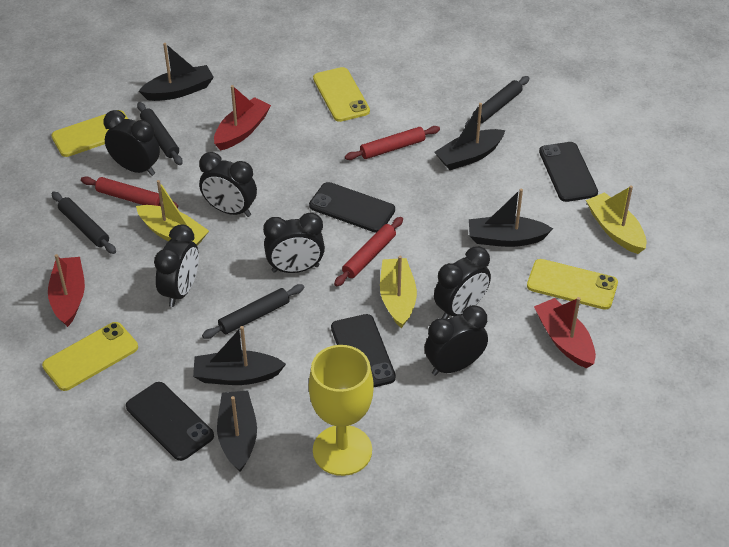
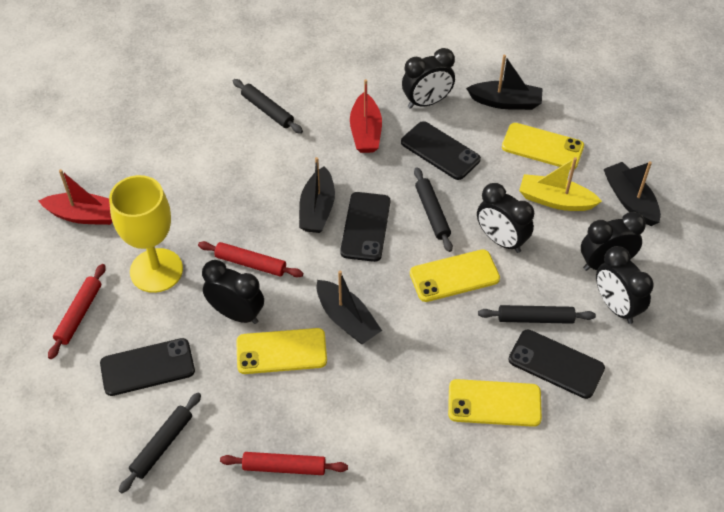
black boat: [139,43,214,101] [193,326,286,385] [217,390,257,472] [435,103,505,170] [469,188,553,247] = 5 -> [299,157,335,233] [317,271,382,344] [466,55,543,110] [604,161,661,226] = 4
black clock: [104,110,160,176] [154,224,199,307] [199,152,257,217] [263,212,325,273] [425,305,488,376] [434,247,491,319] = 6 -> [202,260,264,324] [402,48,455,109] [477,183,534,253] [581,212,646,271] [596,246,654,324] = 5
red boat: [48,254,85,327] [214,85,271,150] [534,297,596,368] = 3 -> [38,169,112,225] [350,79,382,153] = 2
yellow boat: [136,180,209,245] [380,256,417,328] [586,185,647,254] = 3 -> [519,157,602,211] = 1

